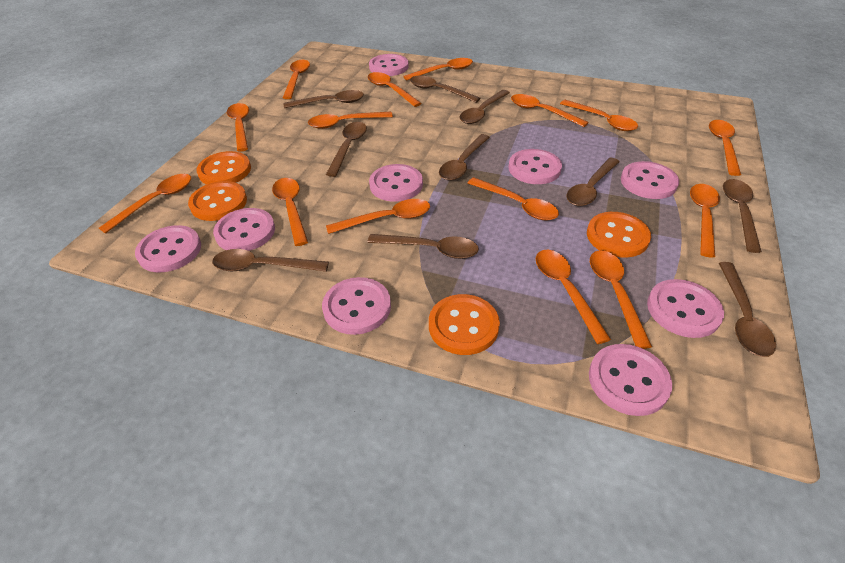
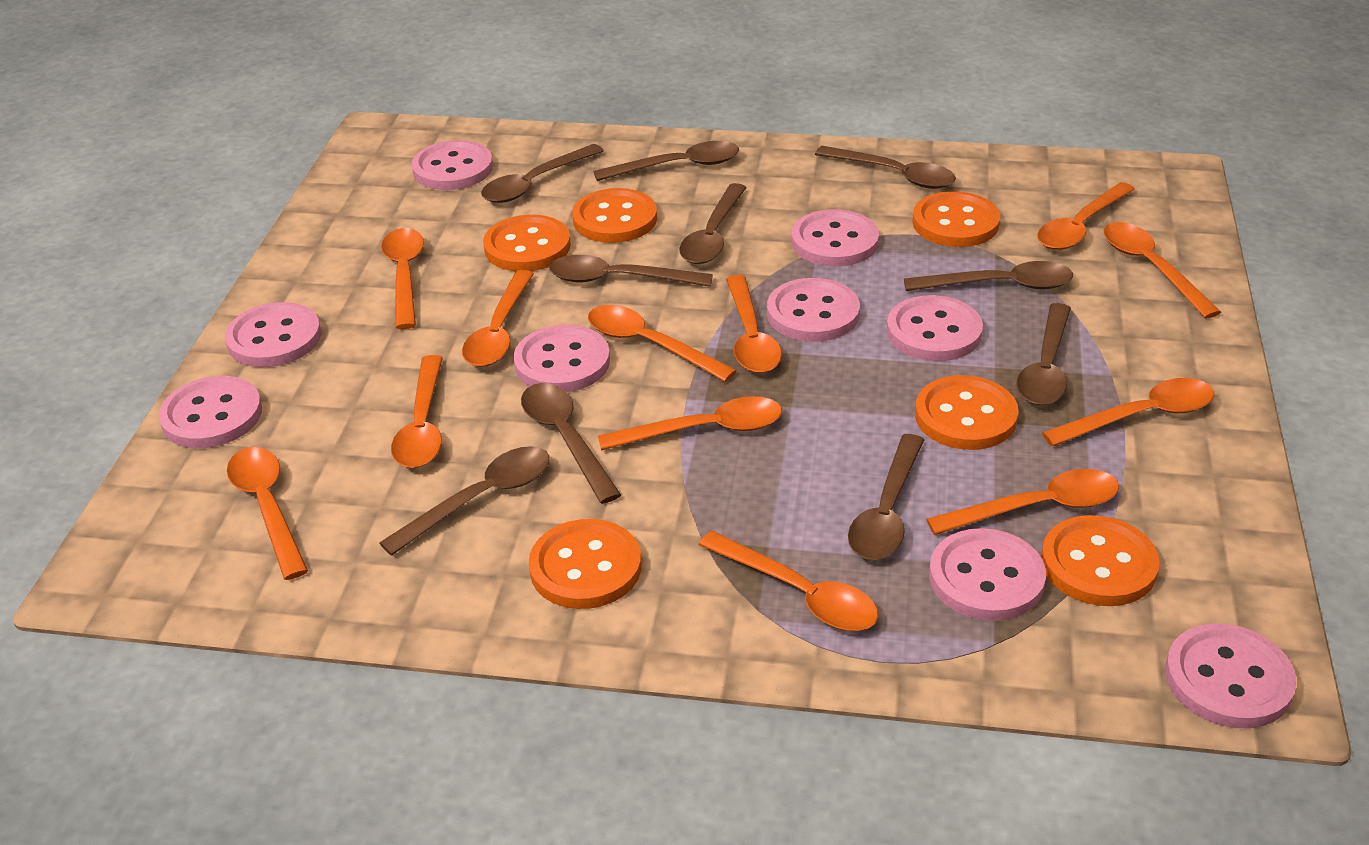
orange button: [188,181,247,221] [196,151,251,185] [429,294,500,355] [587,212,651,258] = 4 -> [483,215,571,271] [529,519,641,609] [572,188,657,243] [912,191,1000,247] [915,375,1019,450] [1041,515,1160,606] = 6
orange spoon: [99,174,191,234] [227,103,249,152] [272,178,308,246] [283,60,310,99] [308,112,393,129] [326,199,430,234] [368,72,422,107] [403,58,473,81] [468,177,559,221] [511,94,588,127] [536,250,611,344] [560,100,638,131] [590,250,652,349] [690,184,720,257] [709,120,741,176] = 15 -> [227,447,308,580] [381,228,424,329] [391,355,443,468] [462,270,534,367] [588,305,737,382] [598,396,782,451] [698,531,878,631] [726,275,782,373] [926,469,1119,535] [1037,182,1135,250] [1042,378,1214,447] [1104,222,1221,319] = 12

